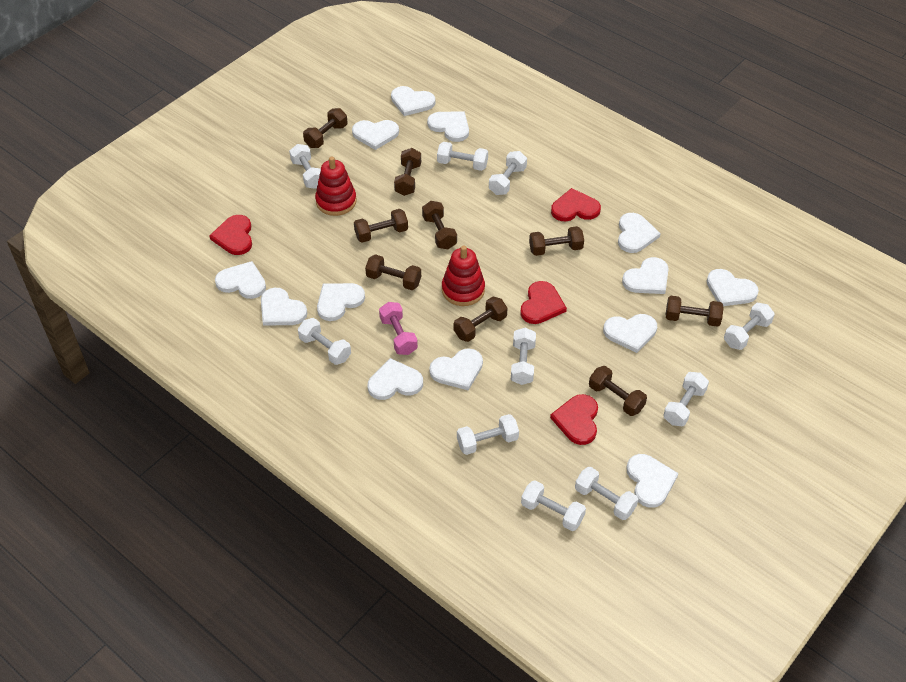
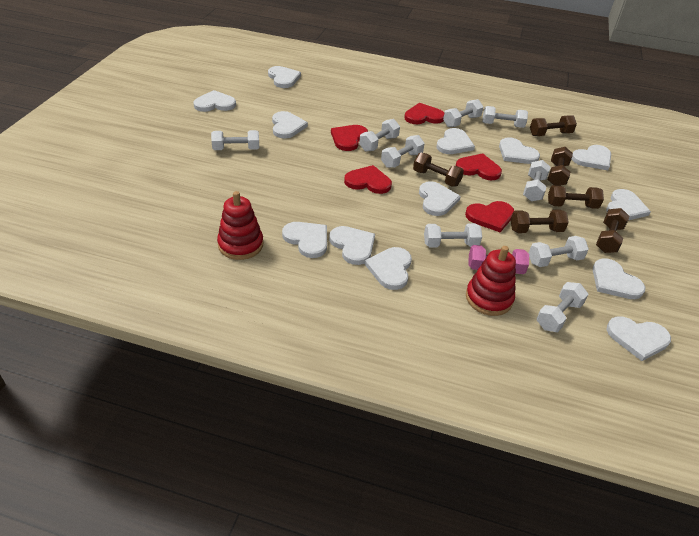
brown dumbbell: [303,108,347,148] [354,209,408,243] [365,254,421,290] [394,148,421,196] [422,201,457,249] [454,296,507,342] [529,226,584,256] [589,366,647,416] [666,296,724,327] = 9 -> [413,153,464,187] [511,210,569,233] [530,116,577,136] [548,147,573,186] [548,185,604,209] [596,208,629,253] = 6
red heart: [209,215,252,255] [520,281,567,324] [550,394,598,445] [551,188,601,221] = 4 -> [331,125,368,151] [344,165,392,194] [405,103,444,124] [456,153,502,180] [465,201,514,232] = 5
white dumbbell: [289,144,321,189] [298,318,351,365] [437,142,488,171] [457,414,519,455] [489,151,527,195] [511,328,536,385] [521,481,586,531] [575,467,638,520] [663,372,709,426] [724,303,775,350] = 10 -> [211,130,259,150] [359,119,400,152] [381,135,425,168] [424,223,482,248] [443,99,483,127] [482,106,528,128] [523,160,550,201] [529,236,589,267] [537,282,588,332] = 9

